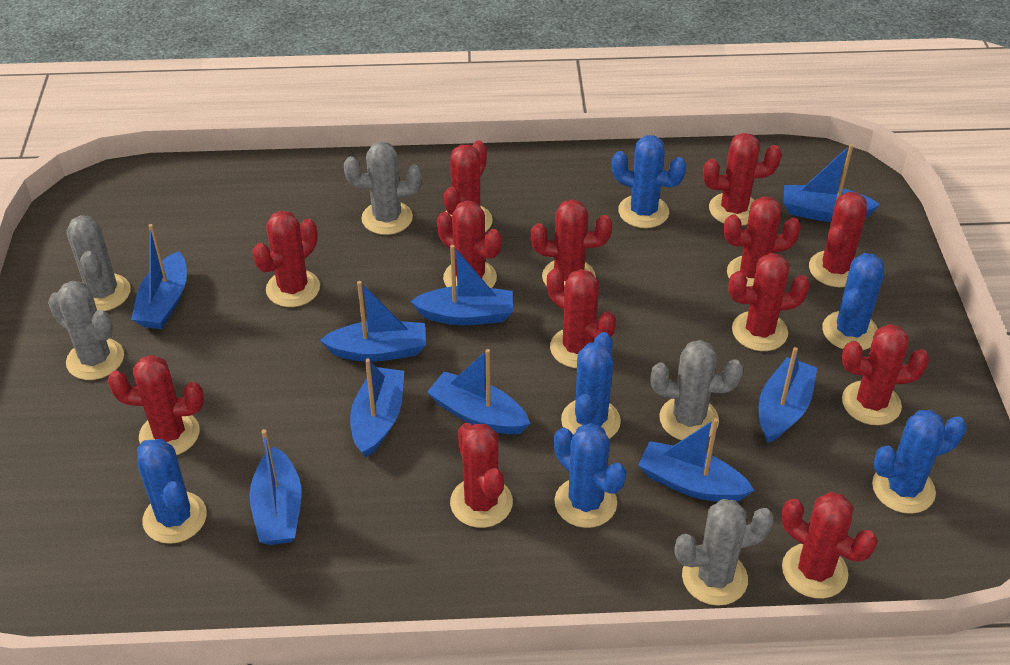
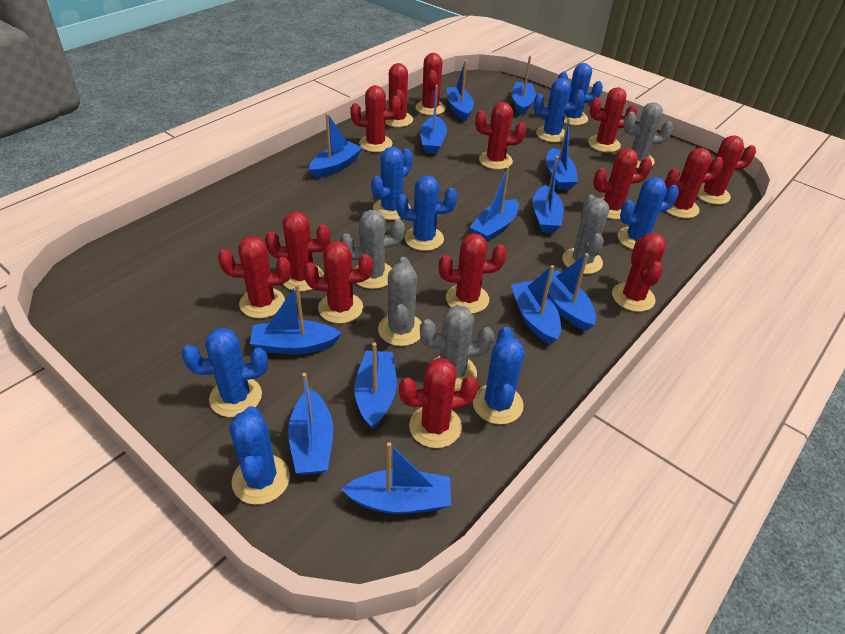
blue boat: [131,224,187,329] [249,429,302,545] [320,281,426,362] [350,359,404,457] [410,245,513,325] [427,349,530,435] [638,418,755,502] [759,347,817,443] [783,144,880,222] = 9 -> [250,284,342,354] [288,373,333,475] [309,113,362,178] [342,442,451,514] [354,342,397,430] [420,85,447,154] [447,60,474,121] [470,166,519,242] [511,265,561,345] [512,56,536,116] [533,156,564,233] [539,253,596,331] [546,118,578,190] = 13
blue cactus: [137,439,207,544] [554,423,626,528] [561,332,621,439] [612,135,686,228] [822,253,884,350] [872,410,966,514] = 6 -> [182,327,268,417] [229,406,290,505] [371,147,413,220] [396,175,457,251] [473,327,525,424] [534,78,584,142] [558,63,603,125] [618,177,679,249] = 8
red cactus: [107,355,204,455] [252,211,320,307] [437,200,502,288] [444,140,493,232] [450,423,513,528] [531,199,612,287] [547,268,616,368] [703,133,782,226] [723,196,801,287] [728,253,810,351] [781,492,877,599] [809,192,867,287] [842,324,930,425] = 13 -> [218,236,291,318] [265,211,331,292] [304,241,373,324] [350,85,401,152] [385,63,413,127] [399,358,479,448] [415,53,446,115] [439,233,507,314] [475,102,526,170] [588,87,637,152] [593,148,652,219] [612,233,666,312] [665,148,724,218] [697,135,756,205] = 14

